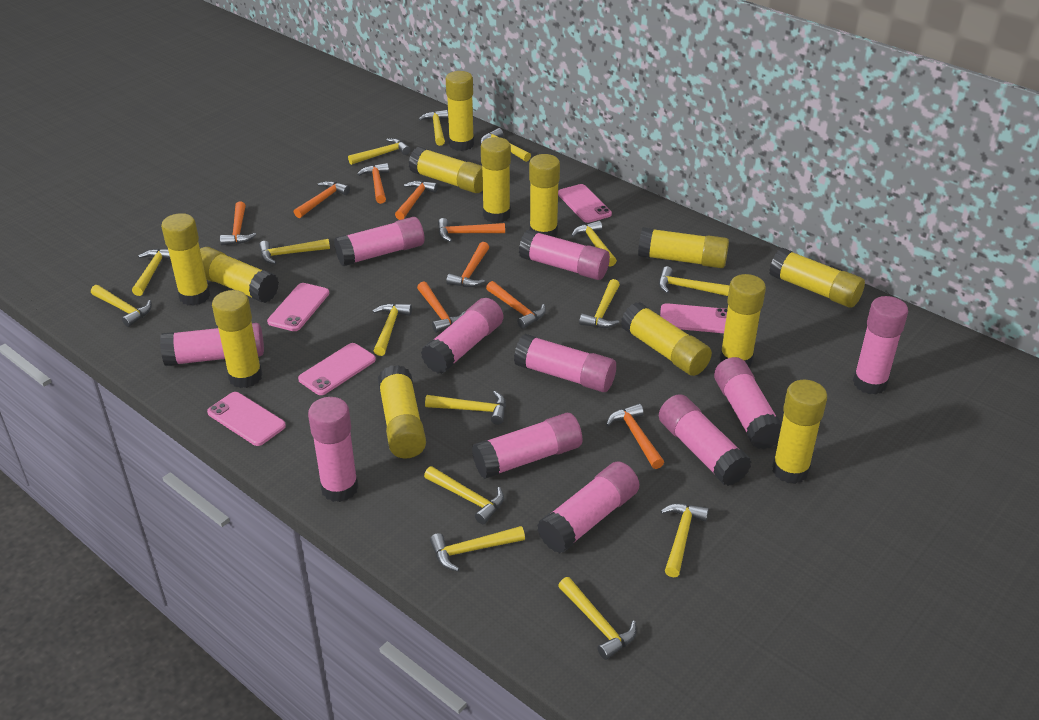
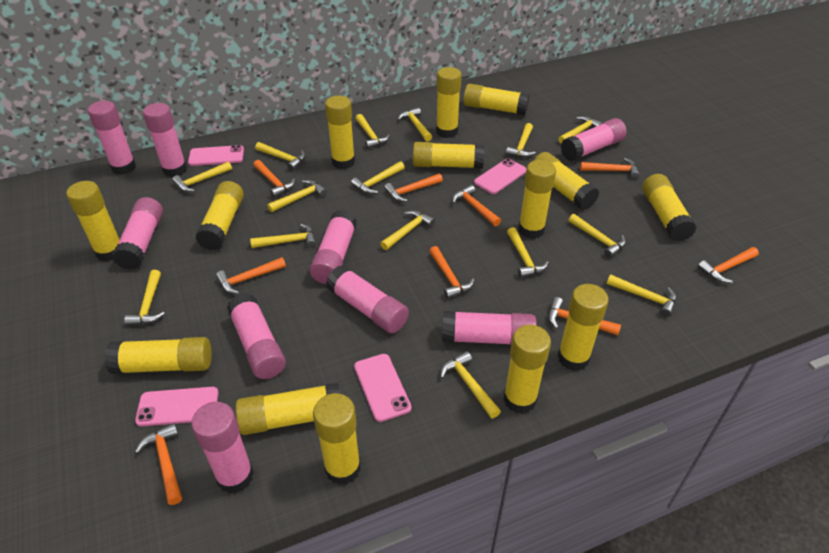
pink glue stick: [160,323,264,366] [308,397,358,502] [334,217,424,266] [421,298,503,374] [472,413,583,479] [514,334,616,392] [519,229,610,280] [537,461,639,553] [659,394,752,486] [714,357,782,449] [853,296,908,394] = 11 -> [88,101,136,175] [112,197,163,270] [143,103,187,177] [191,402,254,494] [227,293,286,379] [310,210,357,284] [326,265,409,334] [442,311,537,345] [561,118,627,161] = 9
pink phone: [207,392,286,446] [267,283,329,331] [298,343,376,395] [558,184,612,223] [660,303,728,333] = 5 -> [135,387,218,427] [188,145,244,166] [354,354,412,422] [474,159,527,194] = 4
yellow glue stick: [161,213,210,306] [200,247,279,303] [212,290,262,388] [378,365,426,459] [409,147,483,193] [446,71,474,151] [481,137,511,223] [529,154,560,237] [621,302,712,376] [638,227,729,268] [720,274,766,367] [769,248,865,308] [772,380,827,484] = 13 -> [66,181,120,261] [105,337,212,374] [195,181,244,250] [235,383,340,435] [313,393,361,485] [325,96,355,169] [413,142,484,169] [436,67,462,138] [463,84,530,115] [503,325,551,414] [518,160,556,239] [534,152,599,210] [558,284,609,371] [642,174,696,242] = 14

